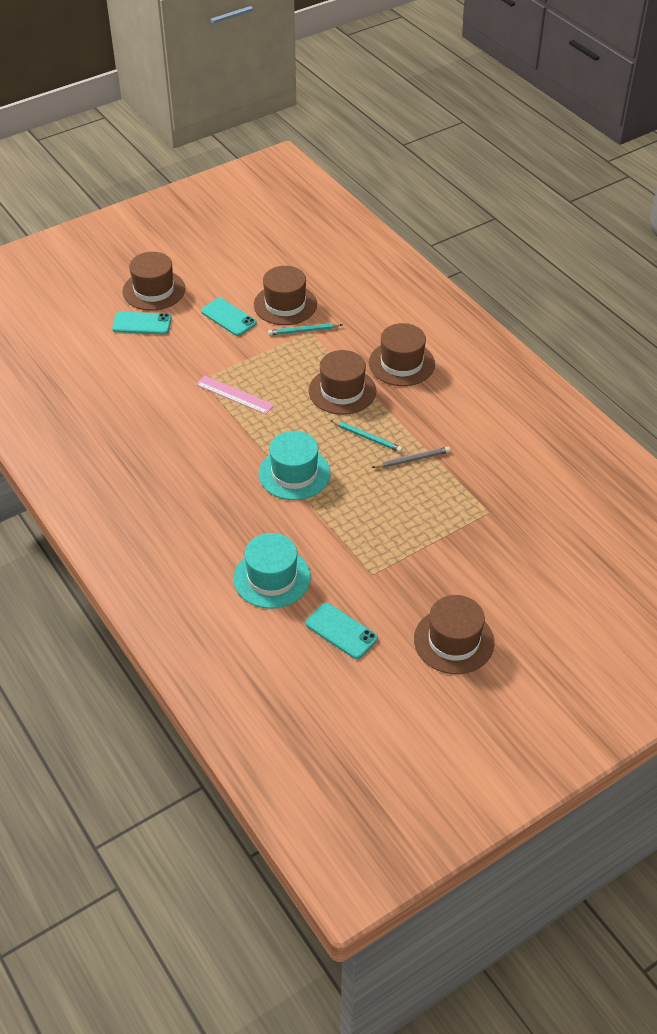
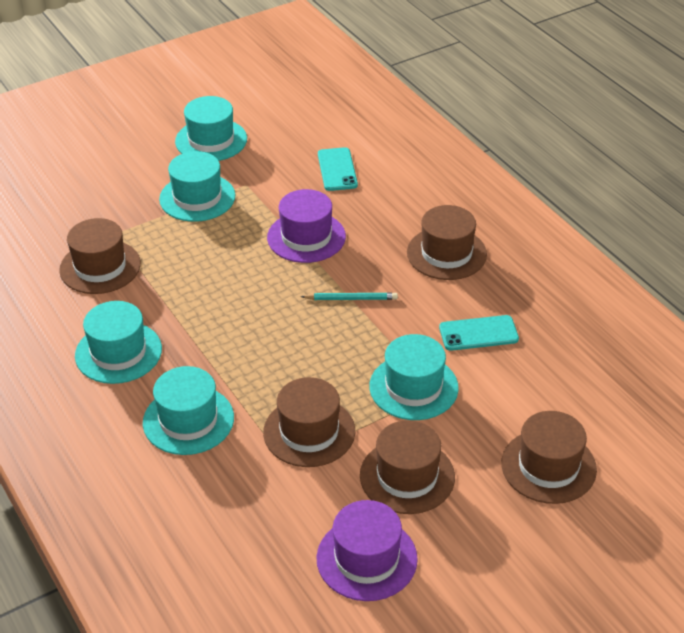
grey pencil: [371,447,450,468] = 1 -> none = 0
pink ruler: [196,375,274,414] = 1 -> none = 0
purple hat: none = 0 -> [267,189,346,263] [316,500,418,601] = 2
turquoise hat: [234,533,311,609] [259,431,331,500] = 2 -> [75,301,162,384] [143,366,234,455] [159,151,235,222] [175,96,247,161] [369,334,459,420] = 5
turquoise pencil: [268,323,342,335] [331,420,403,452] = 2 -> [301,293,398,300] = 1
turquoise phone: [112,312,172,334] [201,298,257,336] [305,603,378,659] = 3 -> [318,147,358,191] [439,315,519,351] = 2

